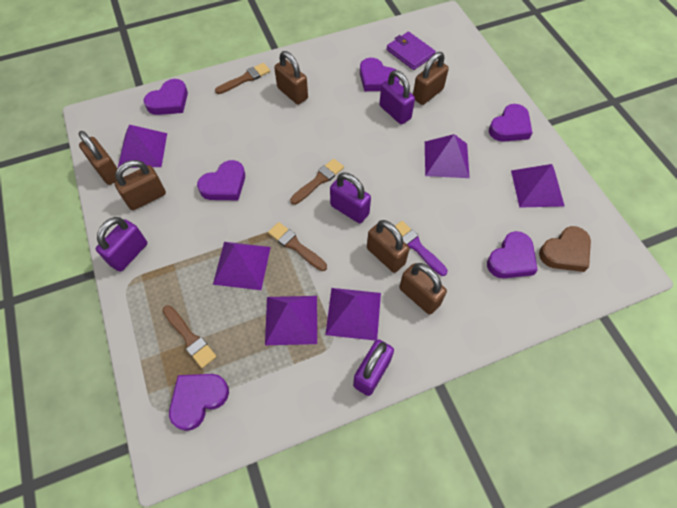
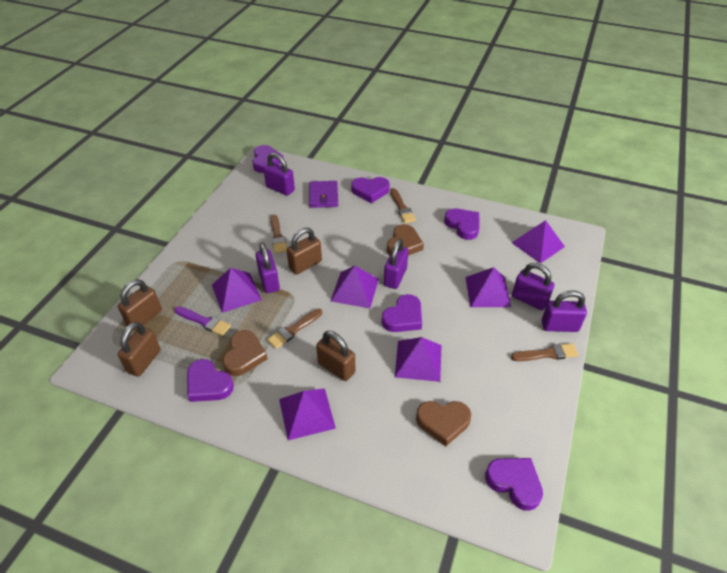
brown heart: [539,226,591,272] = 1 -> [222,330,267,376] [387,224,424,256] [416,401,471,446] = 3
brown padlock: [79,131,118,185] [114,160,166,210] [274,51,308,105] [367,220,409,273] [399,263,447,315] [413,52,449,105] = 6 -> [118,279,162,330] [118,322,160,377] [286,228,322,275] [316,331,355,381] = 4
purple padlock: [96,217,147,272] [330,173,371,223] [353,339,394,396] [379,70,415,124] = 4 -> [255,242,280,293] [263,153,295,196] [384,238,408,289] [512,263,554,310] [542,290,587,332] = 5

